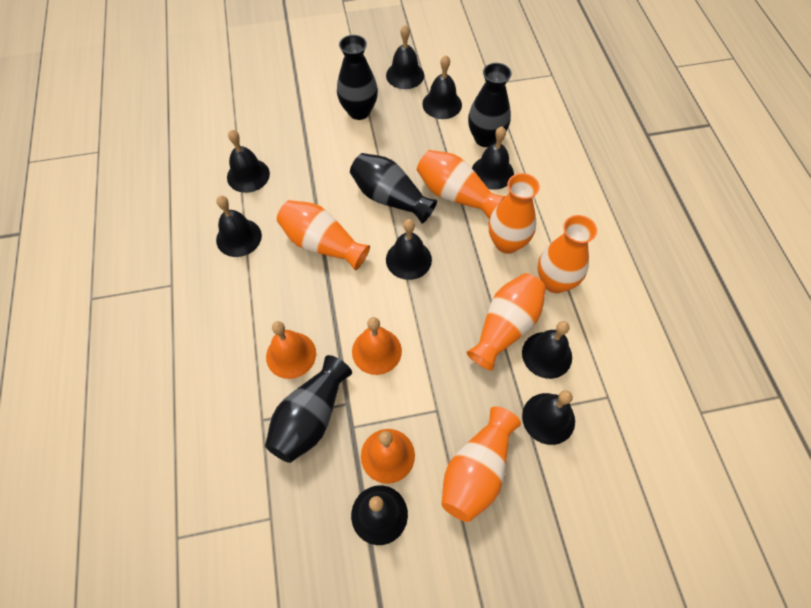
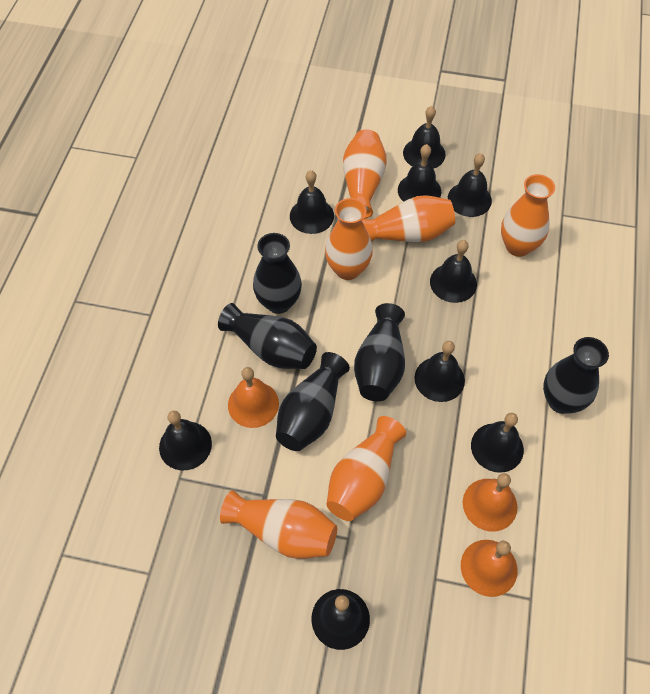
black vase: [265,355,352,463] [337,35,378,120] [350,153,437,224] [468,63,512,147] = 4 -> [218,303,317,369] [253,233,302,314] [276,352,350,451] [354,303,405,402] [543,337,609,414] = 5

